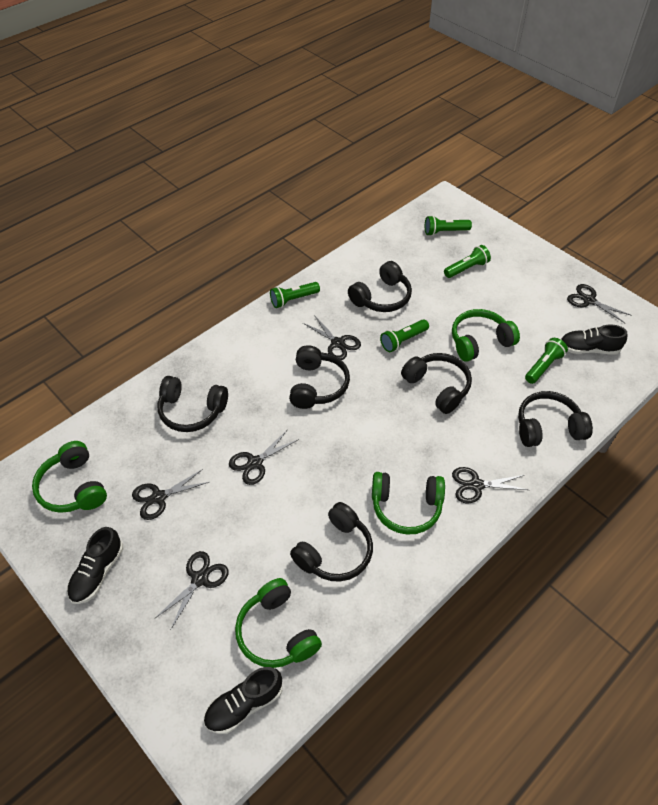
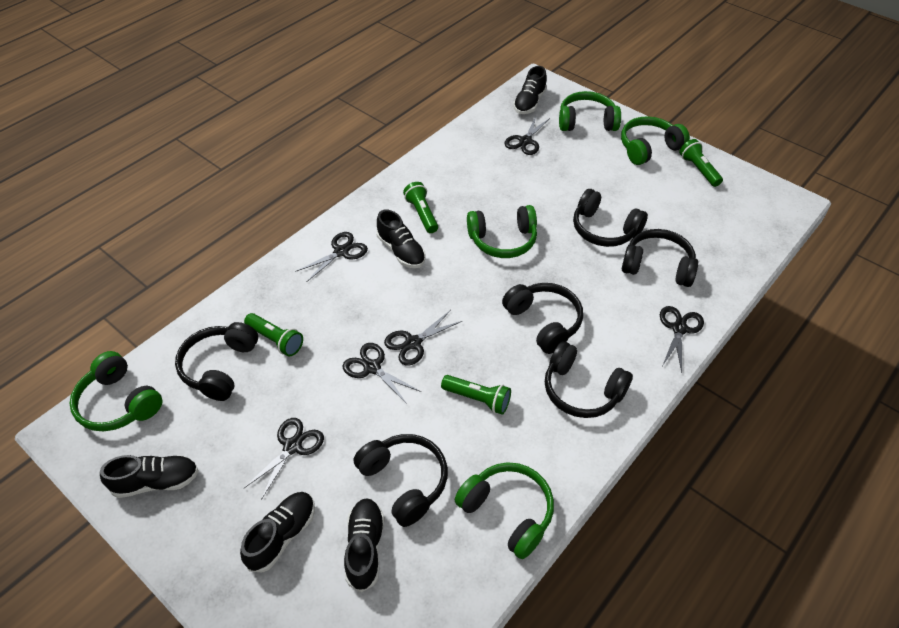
black shoe: [67,527,123,604] [204,667,282,734] [561,324,627,355] = 3 -> [100,455,198,498] [240,492,315,573] [344,498,385,592] [377,210,426,268] [513,66,547,114] = 5
green flashlight: [270,282,320,308] [380,319,429,352] [425,215,472,236] [444,245,491,278] [525,338,568,384] = 5 -> [244,313,303,356] [403,182,438,233] [441,375,511,415] [679,139,723,187] = 4
green headphones: [32,441,107,513] [235,578,322,668] [372,472,445,535] [452,309,520,362] = 4 -> [69,351,163,431] [455,462,554,559] [467,205,537,258] [559,91,621,131] [621,116,690,165] = 5

